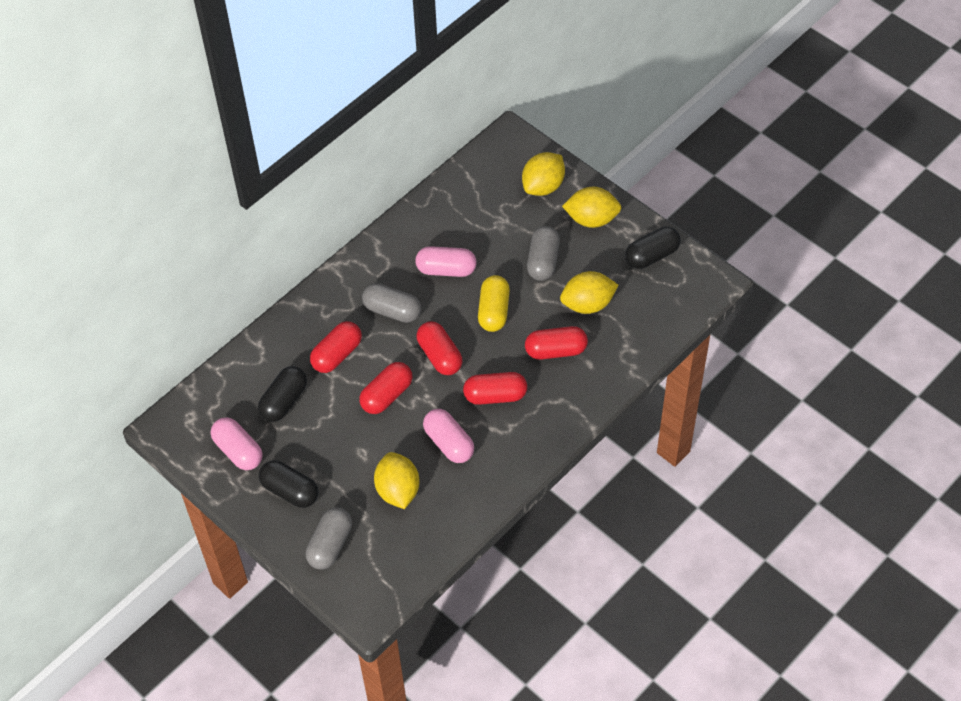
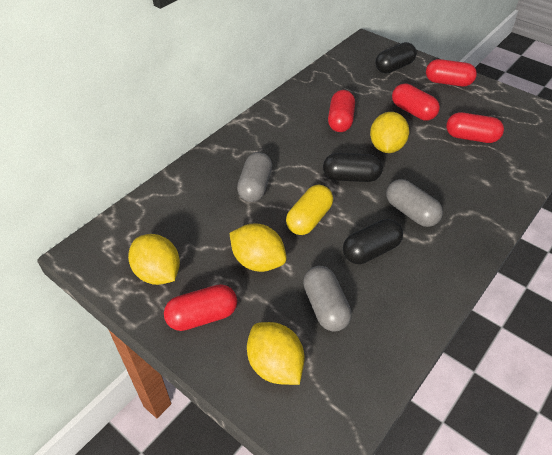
pink capsule: [211,417,263,470] [415,246,477,277] [423,409,474,463] = 3 -> none = 0

